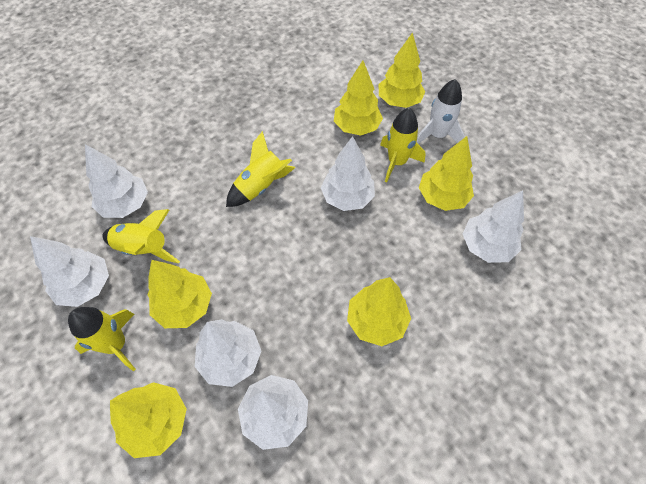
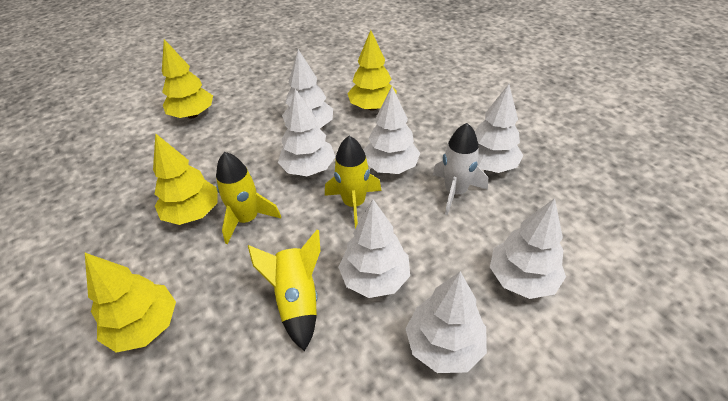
white tree: [30,236,109,307] [85,144,148,218] [195,319,261,387] [238,375,308,450] [321,136,375,211] [463,190,524,263] = 6 -> [278,89,335,176] [282,49,333,129] [338,199,410,298] [363,87,420,174] [405,271,487,373] [475,84,524,173] [490,198,566,299] = 7
yellow rocket: [68,307,136,372] [102,209,180,264] [226,131,295,207] [380,108,426,182] = 4 -> [216,152,281,244] [248,230,320,351] [325,136,382,228] = 3
yellow tree: [110,382,187,458] [147,260,212,328] [334,60,383,136] [347,277,411,346] [379,32,426,108] [419,136,474,211] = 6 -> [85,253,176,353] [153,133,218,225] [162,39,213,118] [347,30,397,111] = 4

